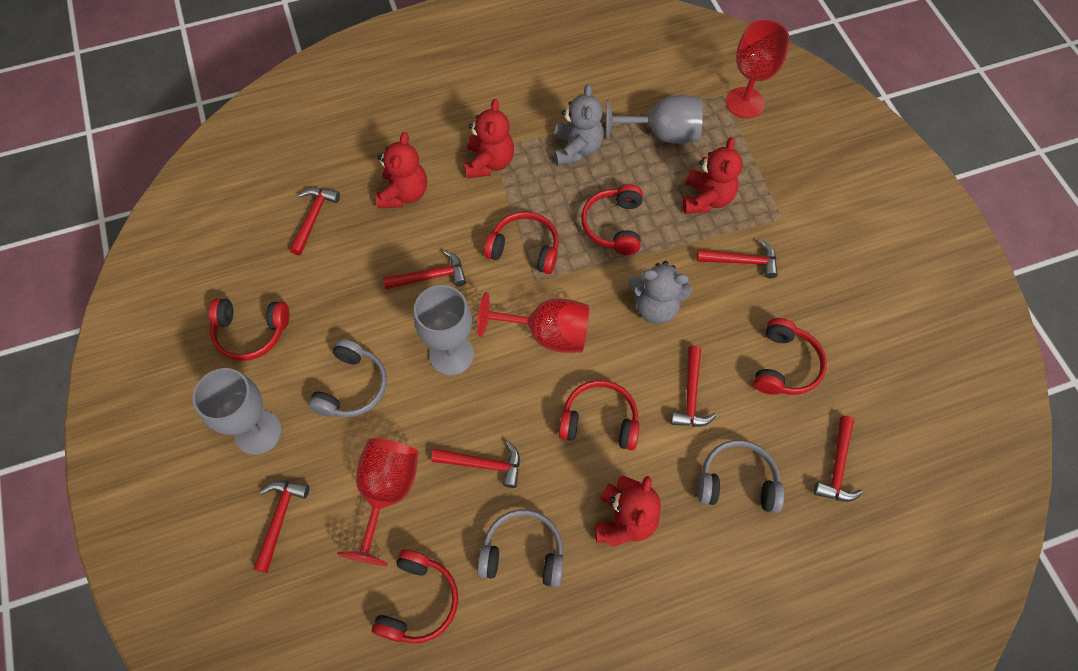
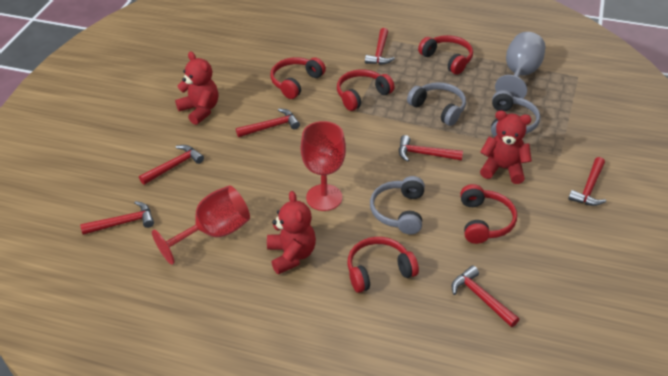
grey goblet: [193,368,282,455] [414,285,474,376] [606,95,703,144] = 3 -> [495,32,546,98] = 1
grey teddy bear: [554,84,604,166] [628,261,692,324] = 2 -> none = 0
red goblet: [337,438,419,566] [477,292,589,353] [726,20,790,118] = 3 -> [152,186,250,265] [301,121,346,211] = 2
red headphones: [209,298,289,361] [372,549,458,644] [484,212,559,274] [559,380,639,450] [581,184,643,255] [753,318,827,395] = 6 -> [270,57,326,99] [337,69,394,111] [347,237,419,293] [418,35,473,75] [460,184,517,244] = 5
red teddy bear: [376,132,427,208] [464,99,514,178] [595,476,661,547] [683,137,742,214] = 4 -> [175,51,218,125] [267,191,316,274] [480,110,532,184] = 3

